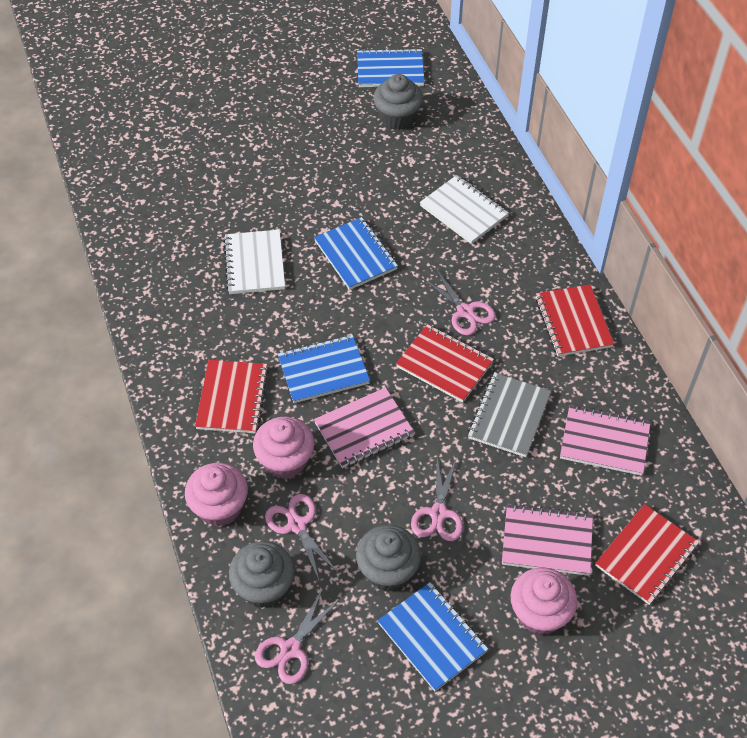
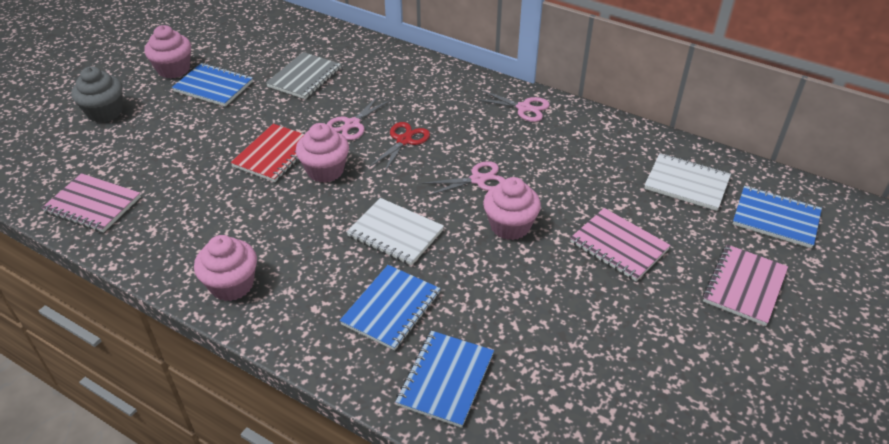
grey cupcake: [229,541,295,608] [356,525,421,591] [373,74,423,130] = 3 -> [71,66,123,123] = 1
pink cupcake: [185,463,248,527] [253,417,314,479] [511,567,578,635] = 3 -> [144,25,191,79] [194,235,257,301] [296,123,349,183] [483,177,541,240] = 4
pink scissors: [255,588,340,684] [265,494,338,580] [411,457,463,541] [422,269,496,335] = 4 -> [327,95,391,140] [422,161,505,196] [474,90,550,122] = 3
red notebook: [195,360,269,434] [396,324,494,403] [535,284,614,357] [595,504,699,605] = 4 -> [231,124,304,182] = 1
red scissors: none = 0 -> [369,122,430,173] = 1

